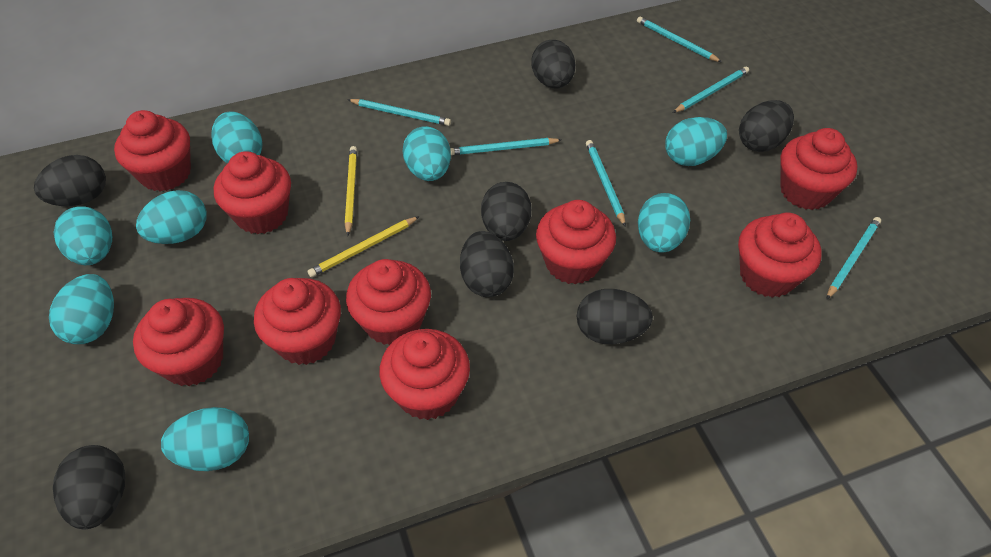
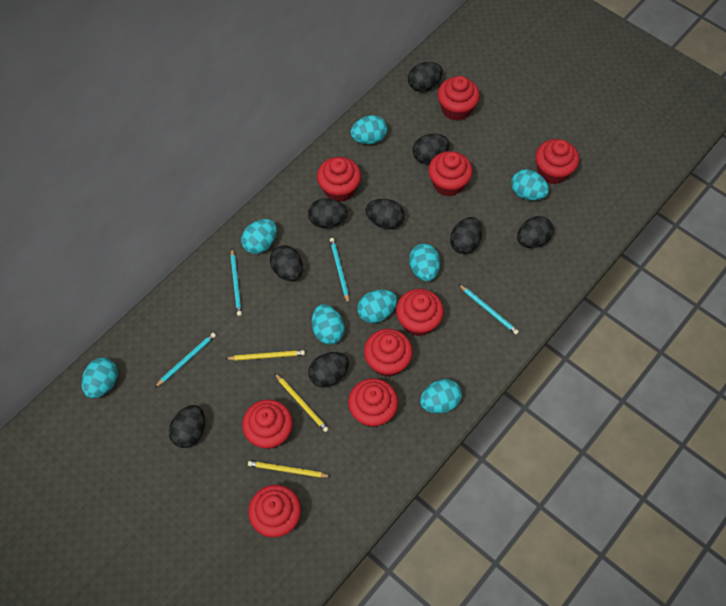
black egg: [34,155,106,206] [53,445,125,529] [460,231,514,297] [481,182,531,241] [532,40,575,88] [577,289,653,344] [739,100,794,152] = 7 -> [169,405,205,448] [270,245,303,281] [308,198,348,228] [308,352,349,388] [365,199,405,229] [408,62,443,92] [413,134,450,164] [450,217,482,254] [517,216,554,248] = 9
turquoise pencil: [348,99,451,126] [450,138,561,155] [586,140,626,227] [637,16,722,62] [673,67,749,113] [826,217,881,300] = 6 -> [155,333,216,387] [231,249,242,316] [330,238,349,304] [459,284,519,335] = 4
yellow pencil: [308,216,420,277] [345,146,357,236] = 2 -> [225,350,305,361] [248,461,331,478] [275,374,329,432] = 3

